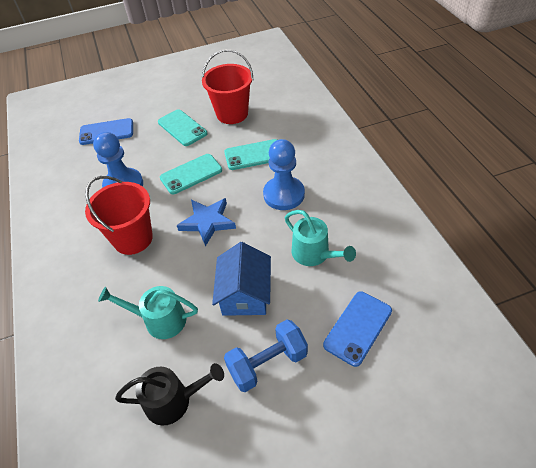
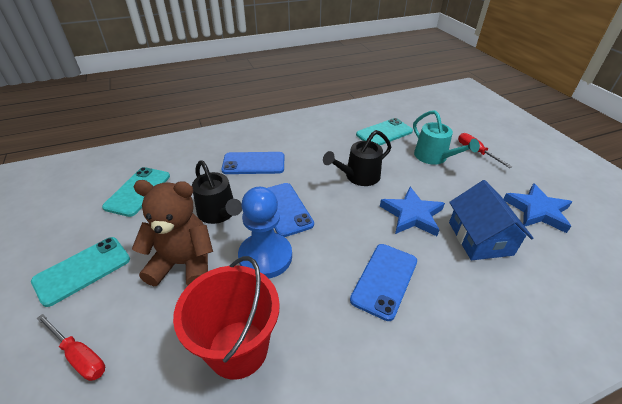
black watering can: [115,363,224,425] = 1 -> [192,161,242,224] [323,130,391,186] = 2
blue dumbbell: [224,320,308,392] = 1 -> none = 0
blue pawn: [93,132,143,188] [263,139,305,210] = 2 -> [238,187,292,279] = 1
blue phone: [79,118,133,145] [323,291,392,367] = 2 -> [222,152,284,174] [268,183,314,237] [350,244,417,321] = 3
blue star: [177,198,236,247] = 1 -> [380,187,445,236] [504,183,572,233] = 2
brown teddy bear: none = 0 -> [132,180,213,286] = 1
red bucket: [85,176,153,255] [202,49,253,124] = 2 -> [173,256,280,380] = 1
red screwdriver: none = 0 -> [37,314,105,381] [458,133,512,168] = 2
turquoise watering can: [98,286,198,339] [285,210,356,266] = 2 -> [413,110,480,165] = 1

